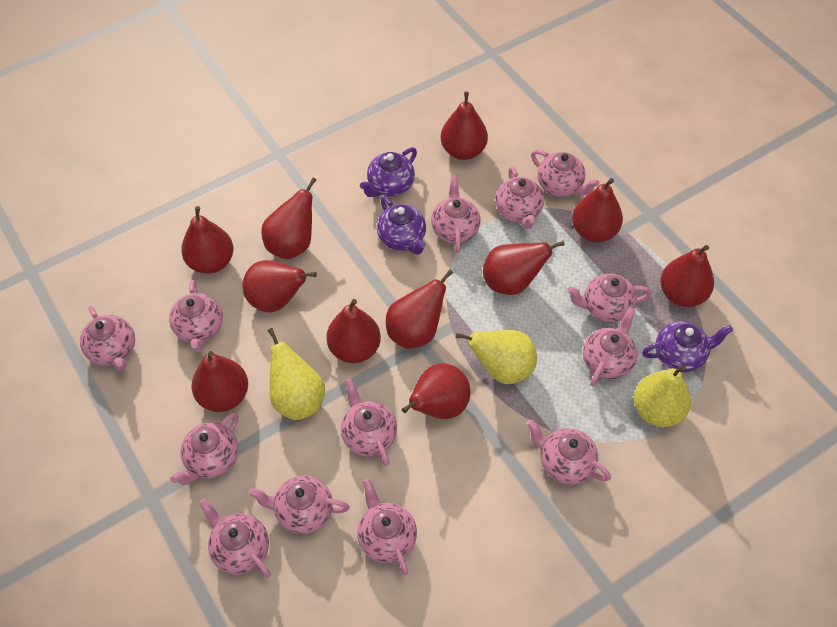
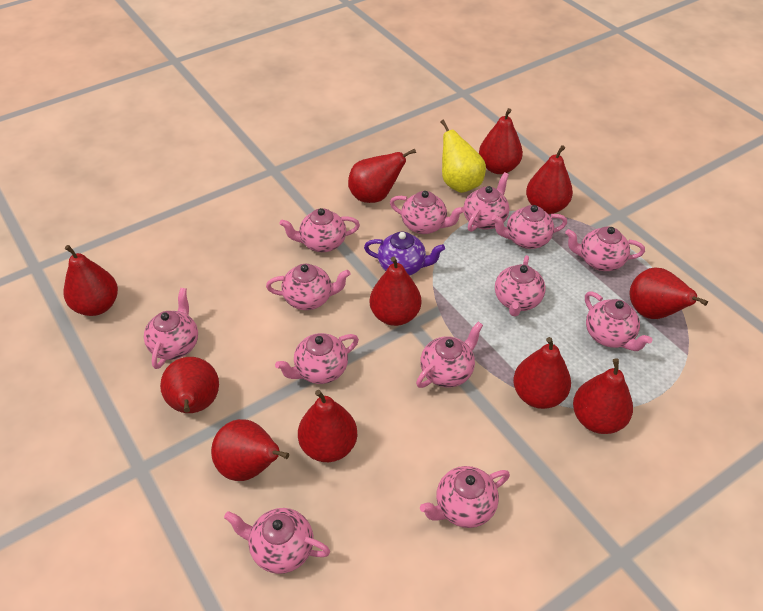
purple teapot: [360,147,417,197] [377,196,426,255] [642,321,733,373] = 3 -> [364,232,445,276] = 1
yellow pear: [267,328,325,420] [456,330,537,384] [634,365,691,427] = 3 -> [440,120,486,193] = 1

